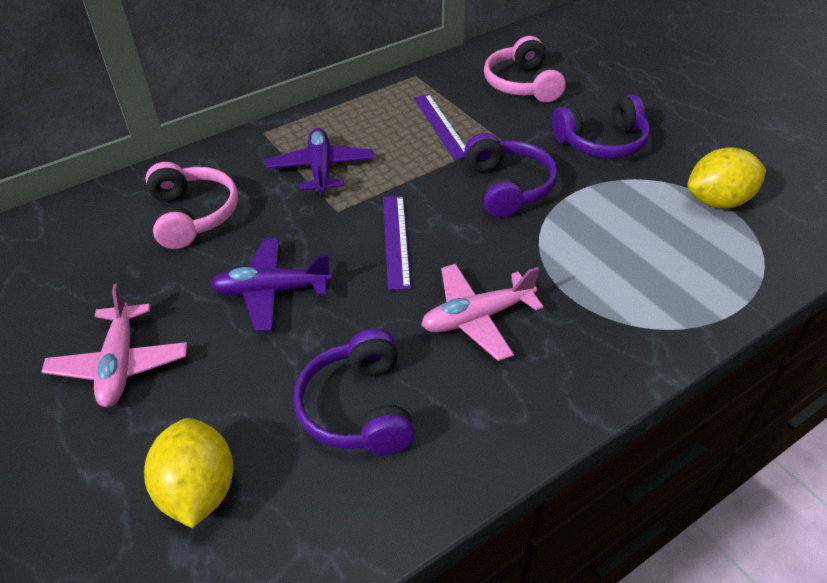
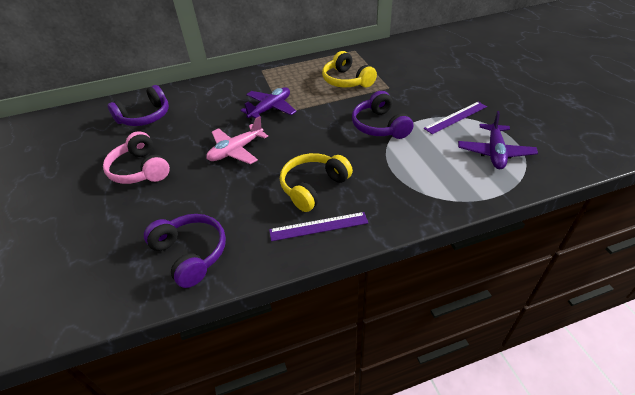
pink headphones: [145,162,238,249] [484,36,566,102] = 2 -> [103,131,170,184] = 1
pink plane: [41,284,187,407] [421,264,544,361] = 2 -> [206,116,268,164] = 1
yellow headphones: none = 0 -> [280,153,353,212] [322,51,377,87] = 2
yellow lemon: [144,418,233,528] [687,147,766,209] = 2 -> none = 0

